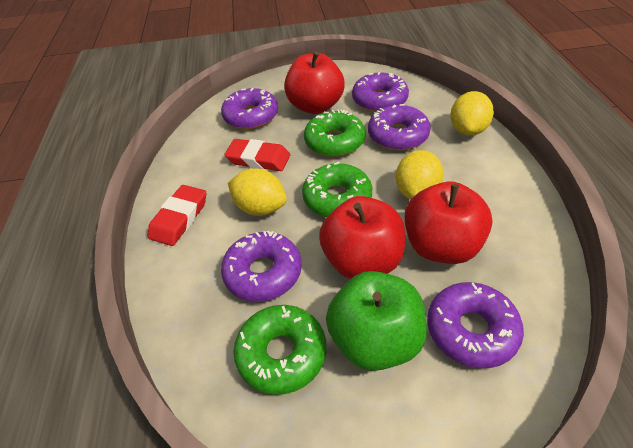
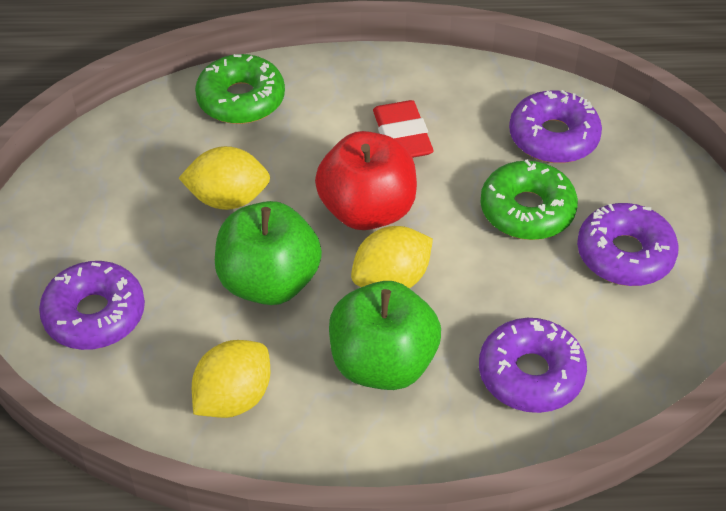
green apple: [326,271,427,371] = 1 -> [215,201,322,305] [329,281,441,390] = 2
green donut: [234,305,326,395] [302,162,372,217] [304,110,366,157] = 3 -> [195,54,285,124] [480,160,578,240] = 2
purple donut: [221,88,278,129] [221,230,302,302] [352,72,409,112] [368,104,431,150] [427,282,524,368] = 5 -> [39,261,145,350] [479,318,587,413] [509,90,602,163] [577,203,679,286] = 4
red apple: [284,52,345,114] [319,196,405,279] [405,182,492,264] = 3 -> [315,131,417,230] = 1
red eraser: [148,185,206,246] [224,139,290,171] = 2 -> [373,100,434,158] = 1

